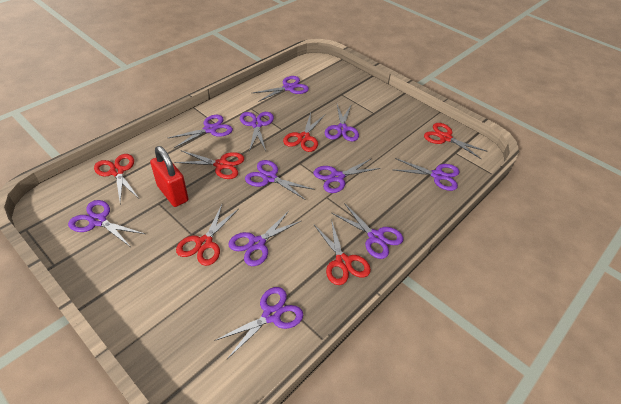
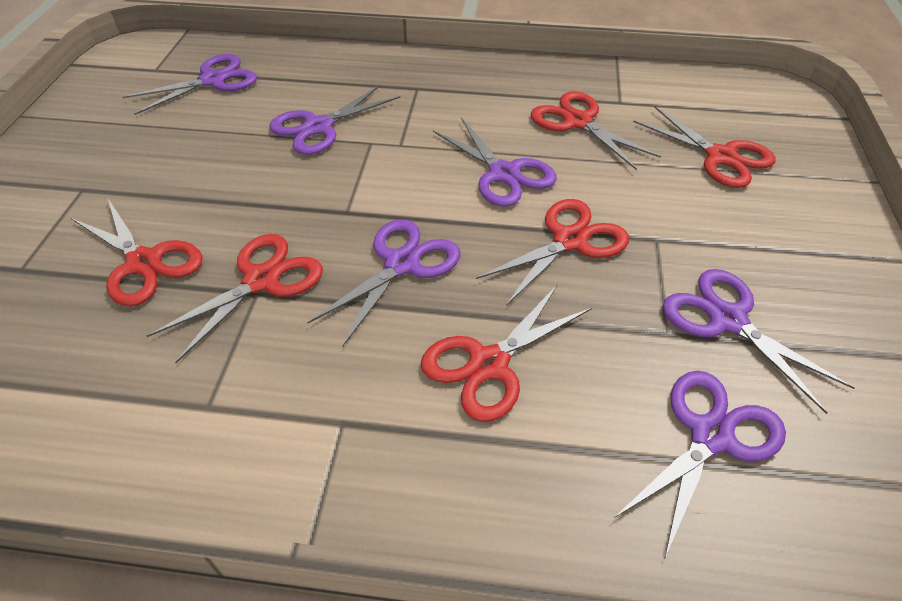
purple scissors: [68,200,145,247] [168,115,233,148] [214,287,303,359] [228,211,301,266] [240,112,274,151] [245,160,315,200] [253,76,309,102] [313,158,381,193] [325,104,359,141] [332,203,404,259] [395,158,459,191] = 11 -> [123,54,257,115] [269,85,401,155] [307,219,460,346] [433,117,557,207] [614,371,786,557] [663,269,855,414] = 6
red padlock: [150,146,188,207] = 1 -> none = 0

